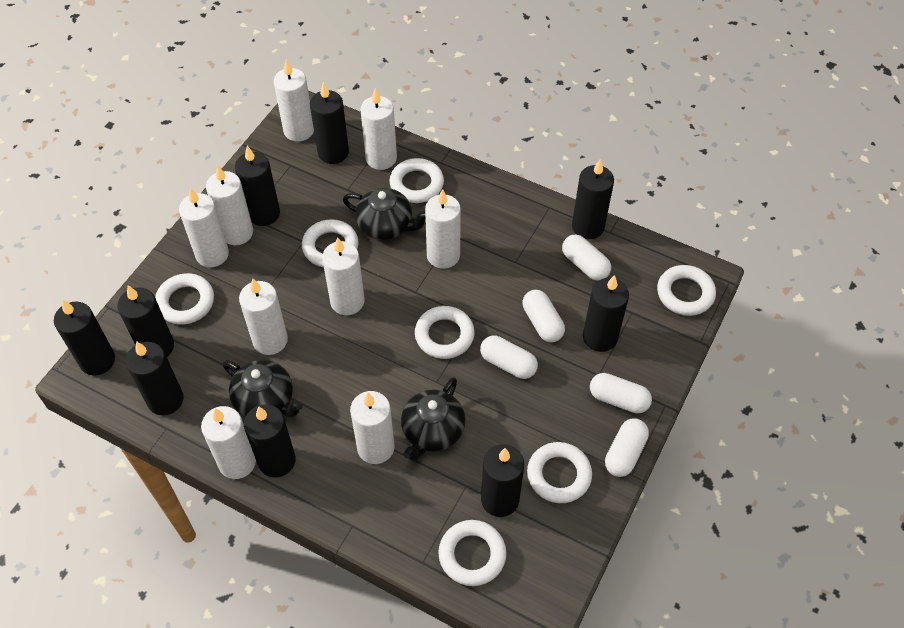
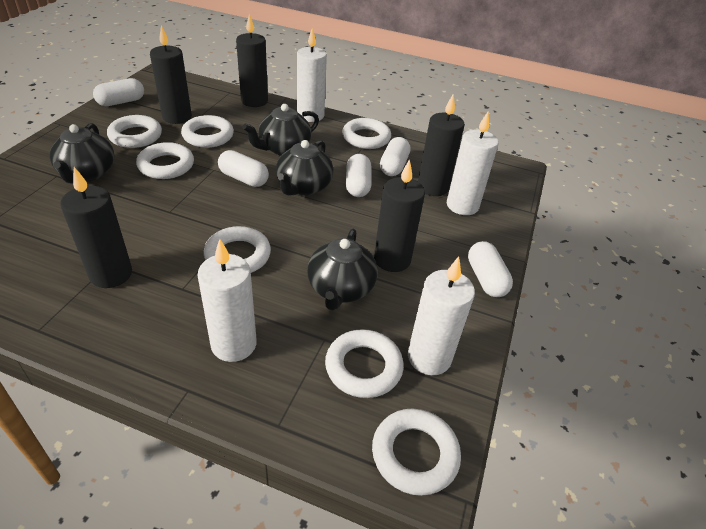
black candle: [54,299,115,376] [117,285,174,357] [125,341,184,415] [235,146,280,226] [244,404,296,478] [310,82,349,164] [481,444,524,517] [572,159,614,239] [583,275,629,352] = 9 -> [60,167,132,288] [150,25,192,124] [236,14,268,107] [374,159,425,272] [418,94,465,196] = 5
black teapot: [222,360,303,417] [343,188,425,240] [401,377,466,461] = 3 -> [50,123,115,183] [242,104,319,156] [276,140,333,196] [307,229,378,310] = 4
white candle: [179,188,229,267] [201,406,256,479] [206,165,253,245] [239,279,288,355] [274,60,314,142] [322,237,365,315] [350,391,394,464] [361,88,397,170] [425,189,461,269] = 9 -> [197,239,257,362] [297,28,327,122] [408,256,475,375] [447,112,499,215] = 4

